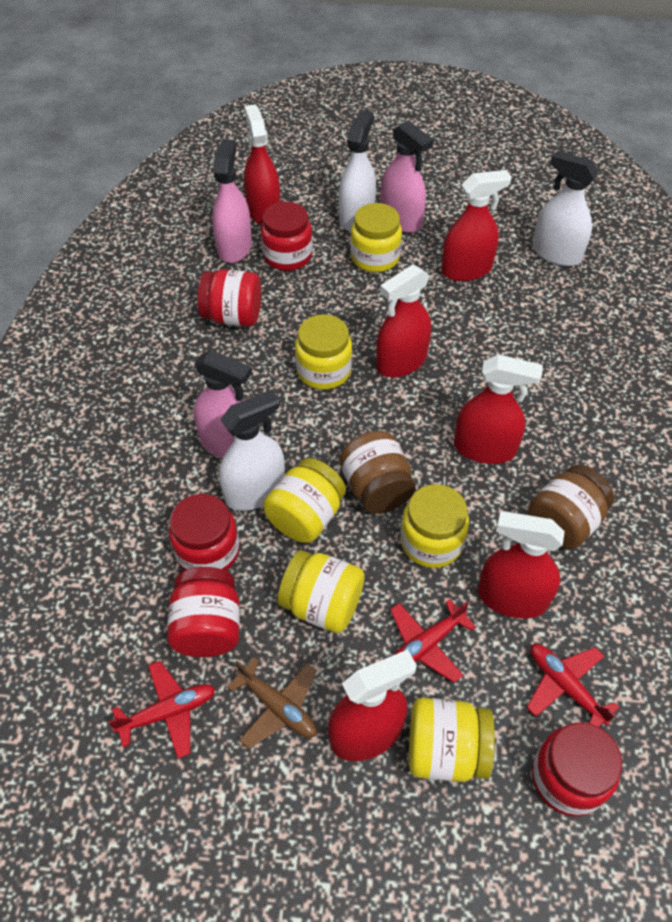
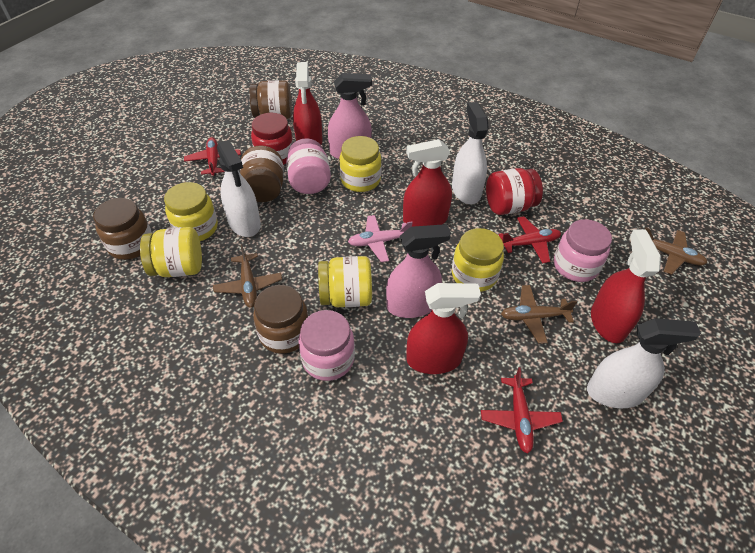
brown jar: [340,431,416,514] [528,465,614,549] = 2 -> [93,198,152,260] [240,146,284,202] [249,80,292,119] [253,285,308,354] = 4
brown plane: [227,657,317,749] = 1 -> [213,244,282,308] [501,285,577,344] [645,227,707,275] = 3
pink jar: none = 0 -> [286,138,331,194] [298,310,355,381] [554,219,612,282] = 3
pink plane: none = 0 -> [348,215,413,262] = 1
pink spray bottle: [194,350,252,459] [212,139,252,263] [380,120,433,233] = 3 -> [328,73,372,159] [386,224,451,318] = 2
red jar: [167,567,240,657] [169,494,240,571] [197,269,261,327] [261,202,313,271] [532,722,623,817] = 5 -> [251,113,293,165] [486,168,543,215] = 2
red spray bottle: [244,104,280,225] [328,649,417,761] [376,265,431,377] [441,170,512,281] [454,354,543,464] [478,511,565,619] = 6 -> [293,62,322,145] [403,139,452,227] [406,283,481,374] [591,229,661,343] = 4
yellow jar: [263,458,346,543] [278,550,365,633] [295,314,352,390] [350,203,402,272] [400,484,469,568] [409,698,495,782] = 6 -> [140,227,202,277] [164,182,218,241] [318,256,372,307] [339,136,382,192] [452,228,504,292] = 5

